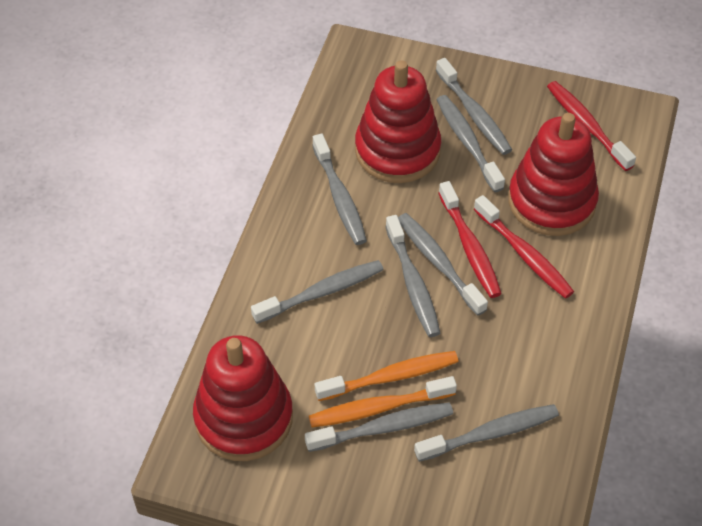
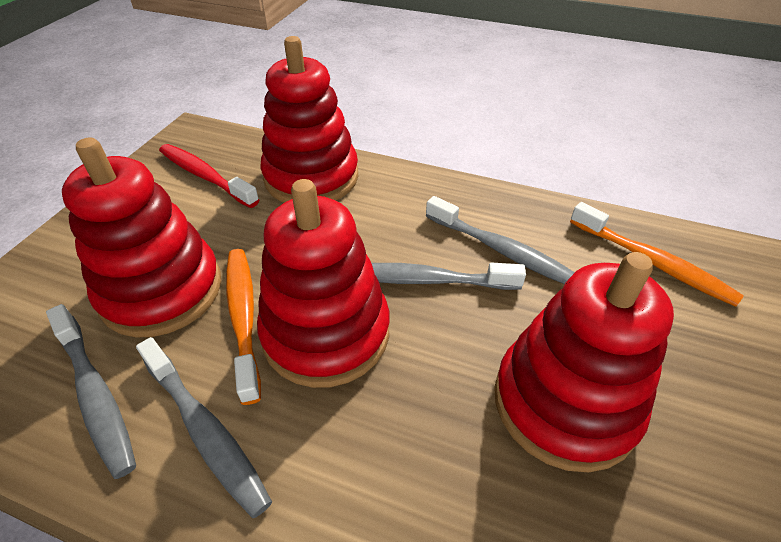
grey toothbrush: [251,260,384,324] [305,402,453,452] [312,134,367,245] [385,215,440,337] [398,213,488,316] [414,404,559,462] [436,58,512,155] [436,95,505,192] = 8 -> [46,304,136,479] [136,337,272,518] [372,263,526,290] [426,196,575,284] = 4
red stacking toy: [193,335,293,461] [355,60,441,183] [508,113,599,236] = 3 -> [62,138,221,337] [257,179,389,388] [260,36,358,203] [494,252,674,472] = 4
red toothbrush: [439,181,502,298] [474,195,574,299] [547,81,636,171] = 3 -> [159,144,259,208] = 1

